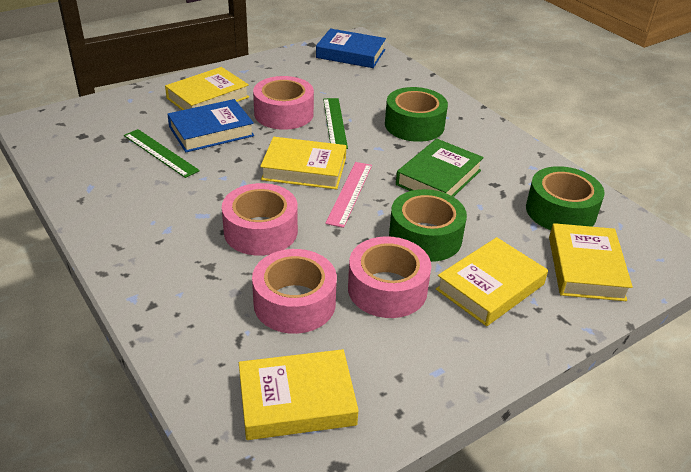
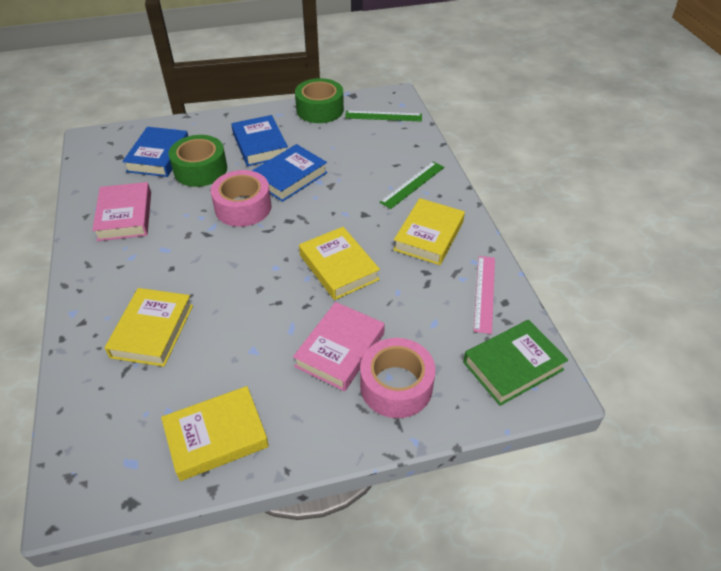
blue book: [167,99,254,152] [316,28,386,68] = 2 -> [122,127,188,177] [231,115,288,166] [252,144,328,202] = 3
green tape: [385,87,448,142] [389,189,467,262] [526,166,605,230] = 3 -> [169,135,227,187] [295,78,344,123] = 2
pink book: none = 0 -> [92,182,151,241] [293,302,385,391] = 2
pink tape: [222,183,298,256] [252,249,337,334] [253,76,314,130] [348,236,431,318] = 4 -> [211,170,272,227] [360,338,436,418] = 2
yellow book: [165,67,249,110] [239,349,359,440] [260,137,346,189] [436,237,548,326] [549,223,633,301] = 5 -> [105,288,193,367] [161,386,269,481] [299,227,380,300] [393,198,465,265] = 4

